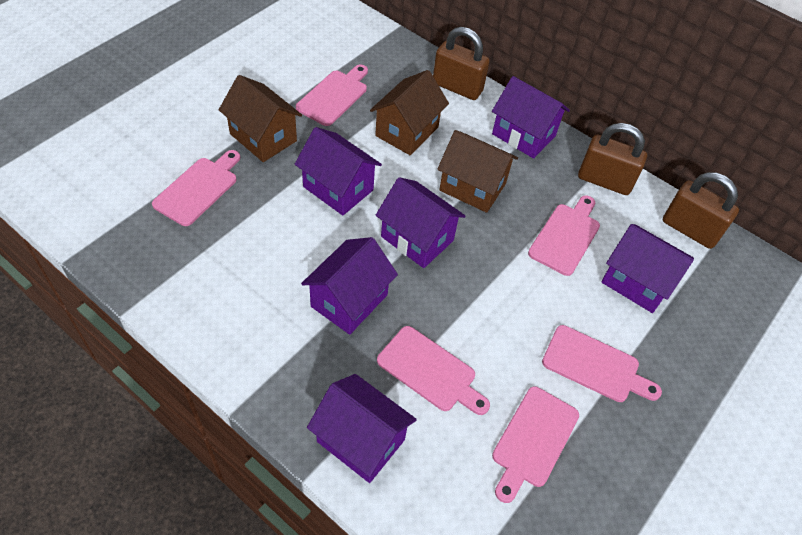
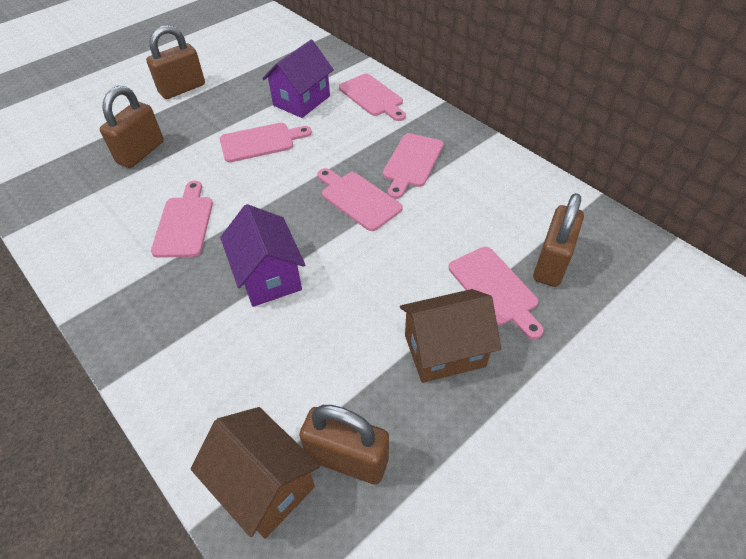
brown house: [219,75,302,162] [370,70,449,155] [437,130,518,213] = 3 -> [191,407,320,539] [400,289,501,383] = 2
brown padlock: [433,27,490,100] [578,123,647,195] [663,172,739,249] = 3 -> [100,86,164,168] [146,25,205,99] [299,405,389,485] [533,193,584,287] = 4
purple house: [295,127,382,215] [301,237,398,335] [307,374,417,483] [376,177,466,268] [492,76,570,159] [601,224,694,313] = 6 -> [220,204,305,307] [262,40,334,118] = 2

